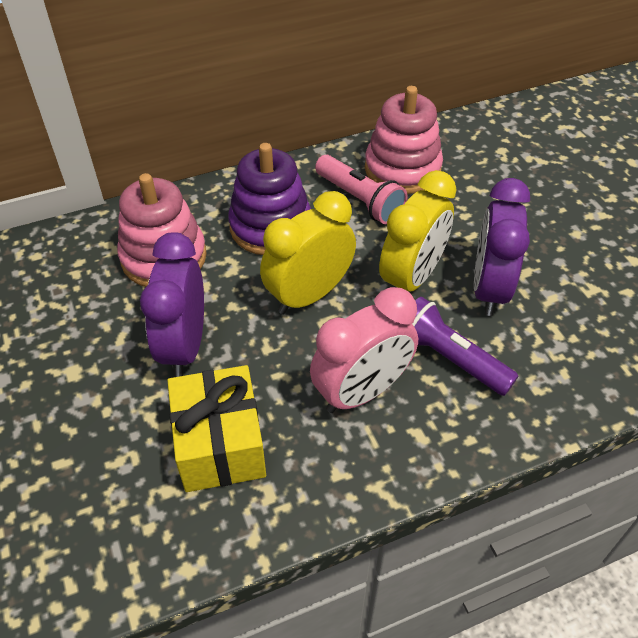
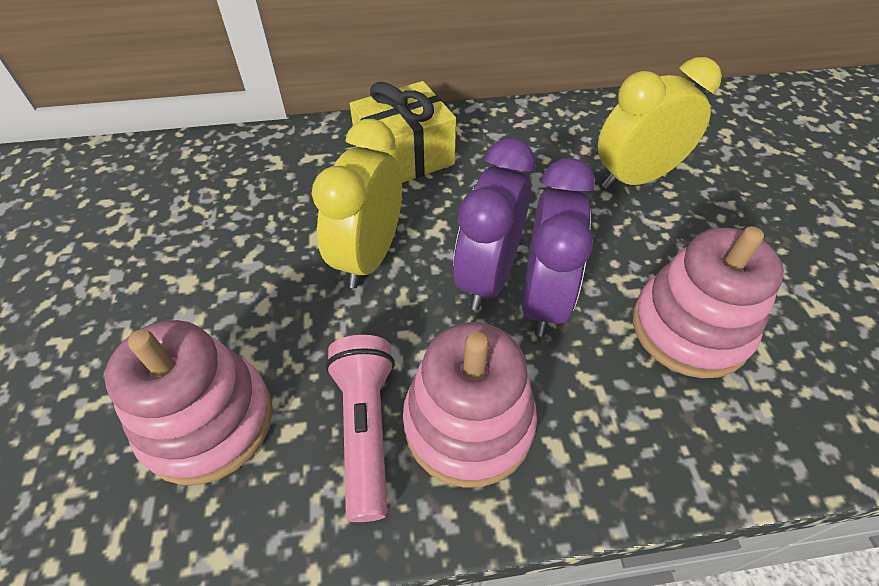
pink clock: [310,287,418,413] = 1 -> none = 0
pink stacking toy: [117,173,207,287] [365,86,443,194] = 2 -> [105,320,273,485] [403,322,537,488] [633,226,784,378] = 3
purple flashlight: [412,297,518,396] = 1 -> none = 0
purple stacking toy: [228,143,311,255] = 1 -> none = 0

